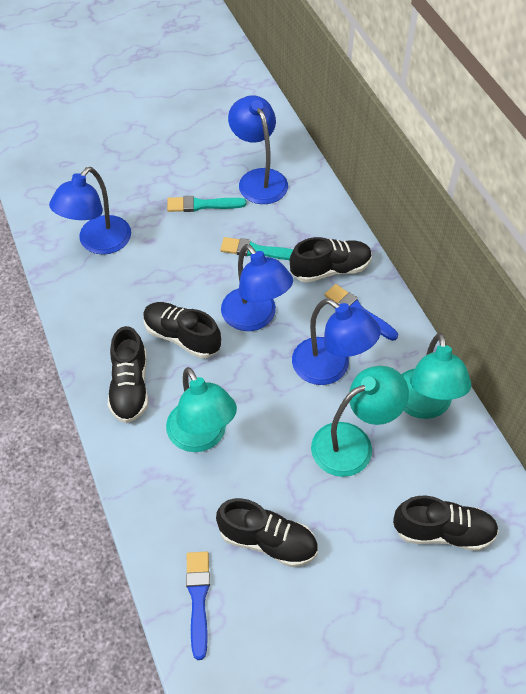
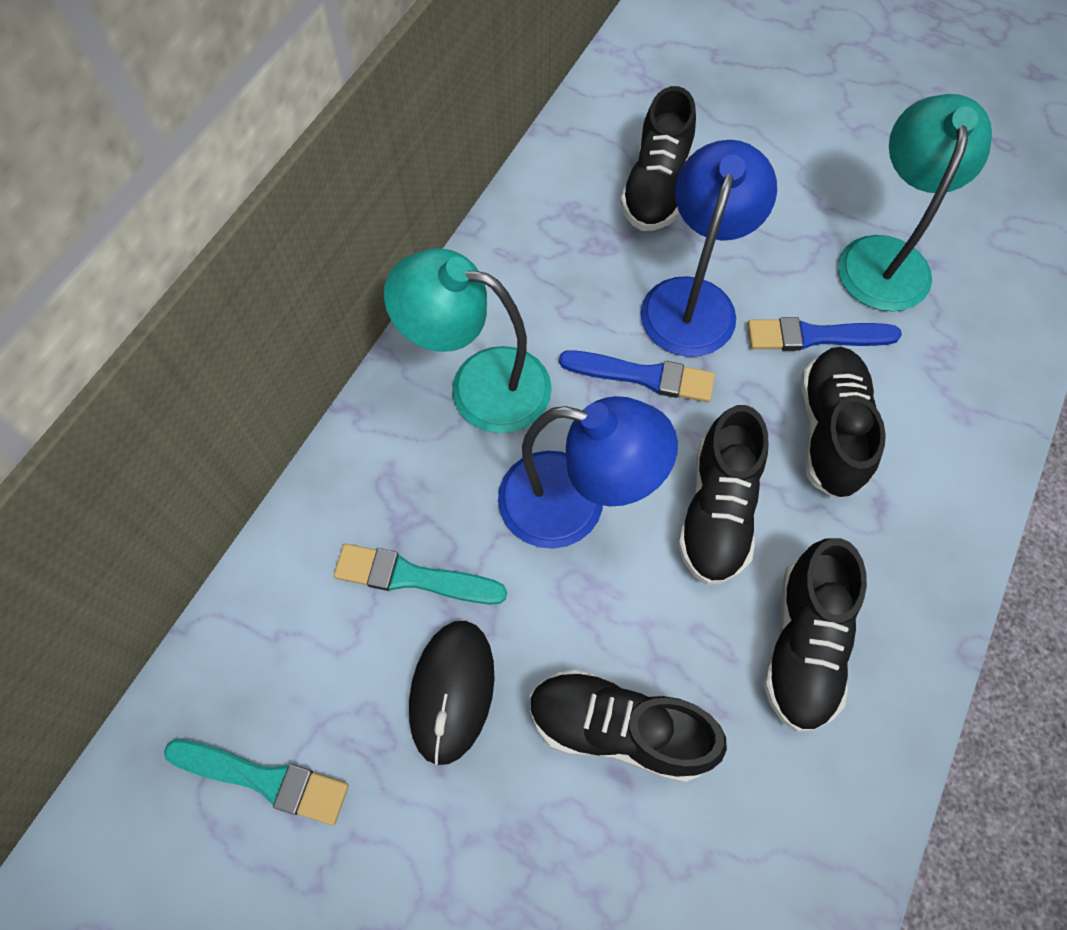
black mouse: none = 0 -> [409,621,495,765] = 1
blue lamp: [49,167,131,255] [221,244,293,331] [228,95,288,204] [292,298,381,385] = 4 -> [498,396,678,549] [641,140,777,357] = 2
turquoise lamp: [166,367,237,452] [311,366,409,477] [401,333,472,419] = 3 -> [384,249,552,433] [838,94,992,311] = 2

